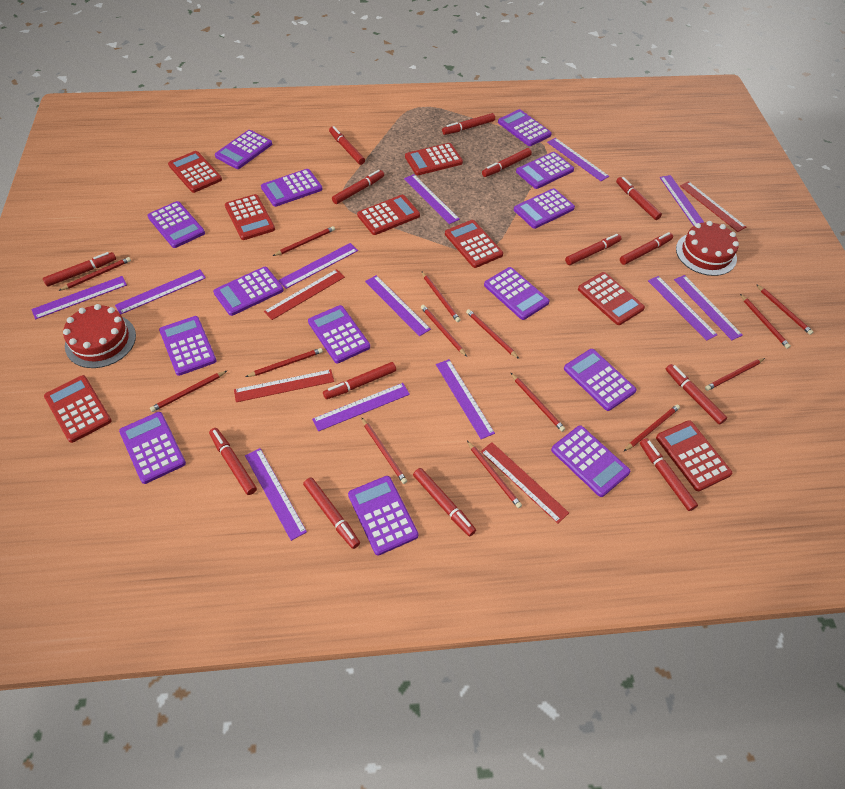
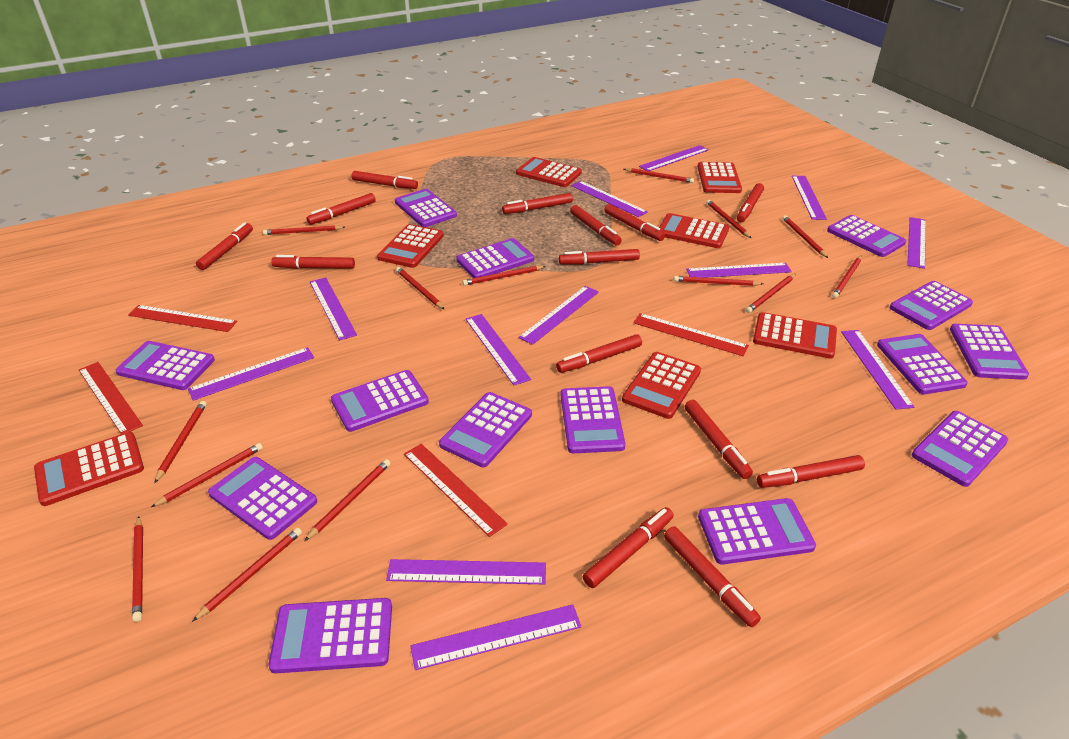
red cake: [63,304,136,368] [676,221,739,276] = 2 -> none = 0
red calculator: [44,375,112,443] [168,151,222,193] [225,194,275,240] [357,195,420,235] [405,143,463,175] [445,220,503,268] [578,272,645,325] [656,420,732,491] = 8 -> [34,432,144,506] [377,224,444,268] [516,157,582,187] [622,352,701,419] [659,213,729,248] [698,162,742,193] [753,312,837,359] = 7

